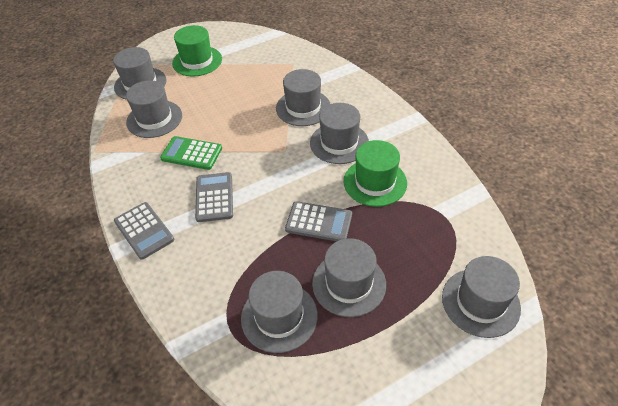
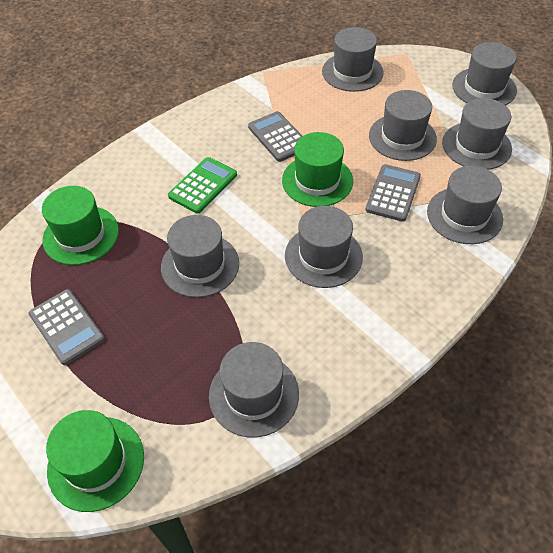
green hat: [172,25,222,77] [343,140,407,207] = 2 -> [42,186,119,265] [46,410,144,512] [282,132,353,207] = 3
grey hat: [113,47,166,100] [126,80,182,138] [241,271,318,353] [276,69,331,126] [310,103,369,164] [312,238,386,317] [442,256,521,338] = 7 -> [161,215,239,298] [209,342,299,438] [285,206,363,288] [322,27,384,92] [369,90,437,161] [427,166,503,244] [442,98,512,170] [452,42,517,106] = 8

